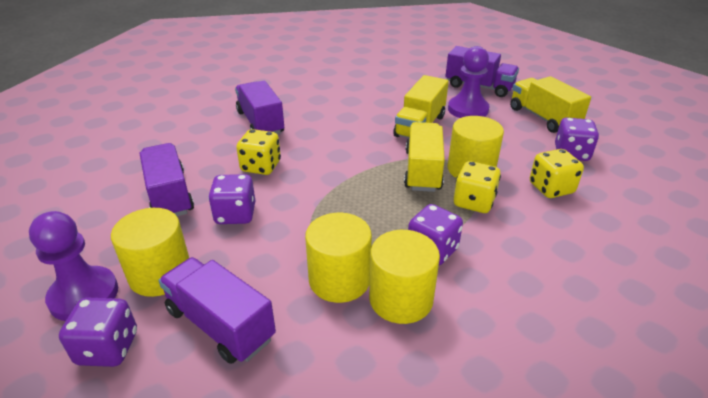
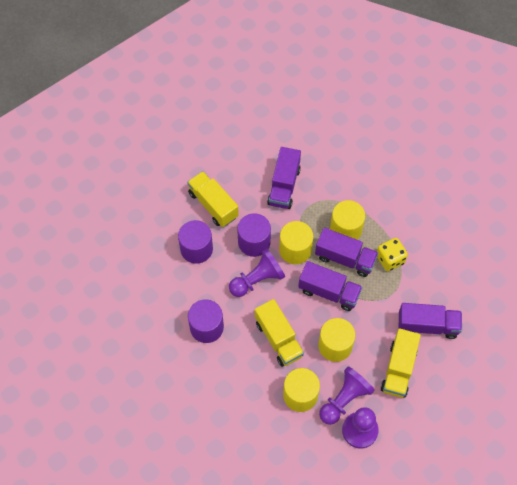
purple cylinder: none = 0 -> [178,220,213,264] [188,300,224,343] [237,213,271,257] = 3
purple dice: [59,297,137,367] [208,174,255,224] [408,204,463,265] [555,117,599,161] = 4 -> none = 0
purple pawn: [29,211,118,321] [448,46,490,118] = 2 -> [229,249,285,297] [319,366,375,425] [342,407,379,449] = 3
yellow dice: [236,129,281,175] [454,161,501,213] [530,149,584,198] = 3 -> [377,238,408,271] = 1

